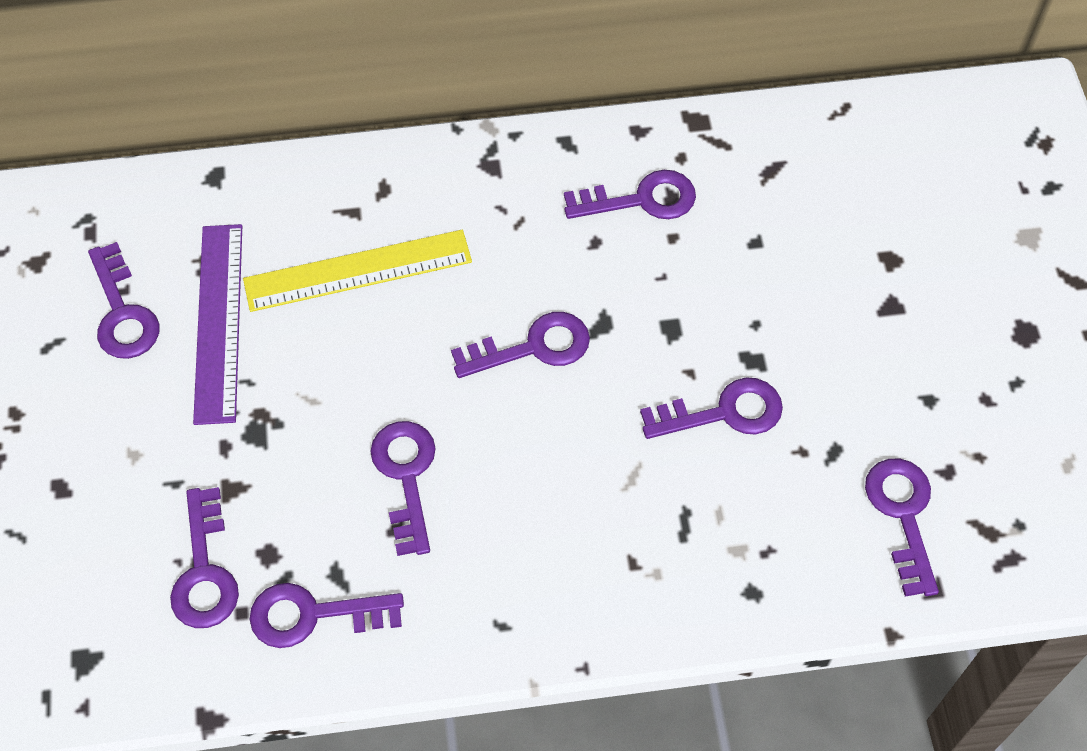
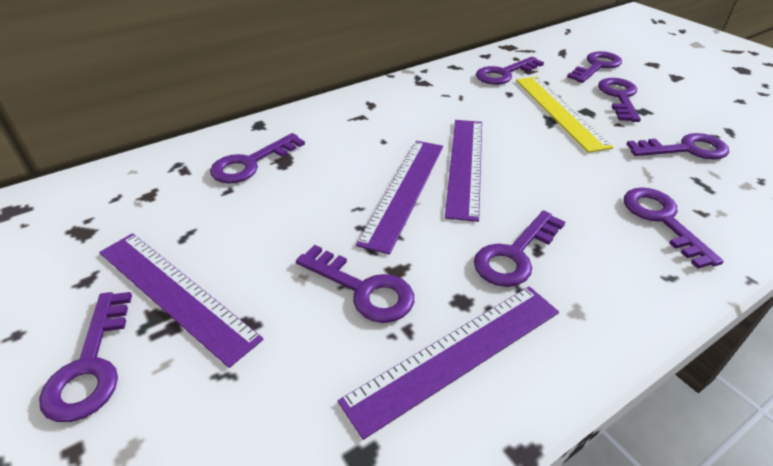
purple key: [88,242,159,359] [170,487,239,628] [249,583,404,648] [370,421,436,556] [451,312,590,378] [564,170,696,219] [640,378,783,439] [865,459,939,597] = 8 -> [39,292,132,422] [210,133,305,183] [296,245,414,323] [474,210,565,287] [476,56,544,85] [567,51,622,83] [598,78,641,122] [624,187,724,269] [626,133,729,160] = 9
purple ruler: [193,224,242,425] = 1 -> [99,233,264,368] [338,286,559,440] [356,141,443,255] [445,120,482,222] = 4

